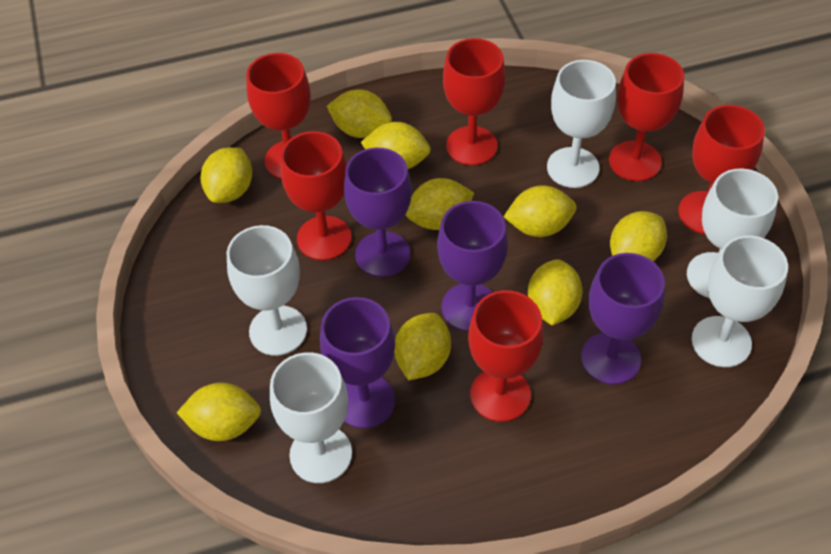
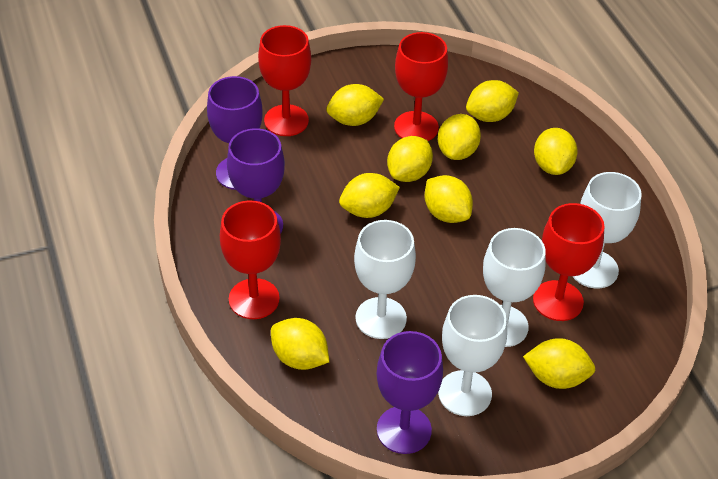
purple goblet: [320,297,395,428] [344,148,412,277] [437,201,508,332] [581,253,665,385] = 4 -> [207,76,263,190] [227,128,285,234] [377,331,443,454] = 3
red goblet: [246,53,311,179] [281,131,352,260] [443,38,505,166] [468,290,544,422] [609,53,684,181] [678,105,765,234] = 6 -> [220,200,281,319] [258,25,311,136] [394,32,448,141] [533,203,604,321] = 4
white goblet: [226,225,307,356] [270,352,352,483] [547,60,616,188] [687,168,778,298] [692,236,788,367] = 5 -> [354,220,416,339] [438,295,507,416] [483,228,546,347] [572,172,642,288] = 4

